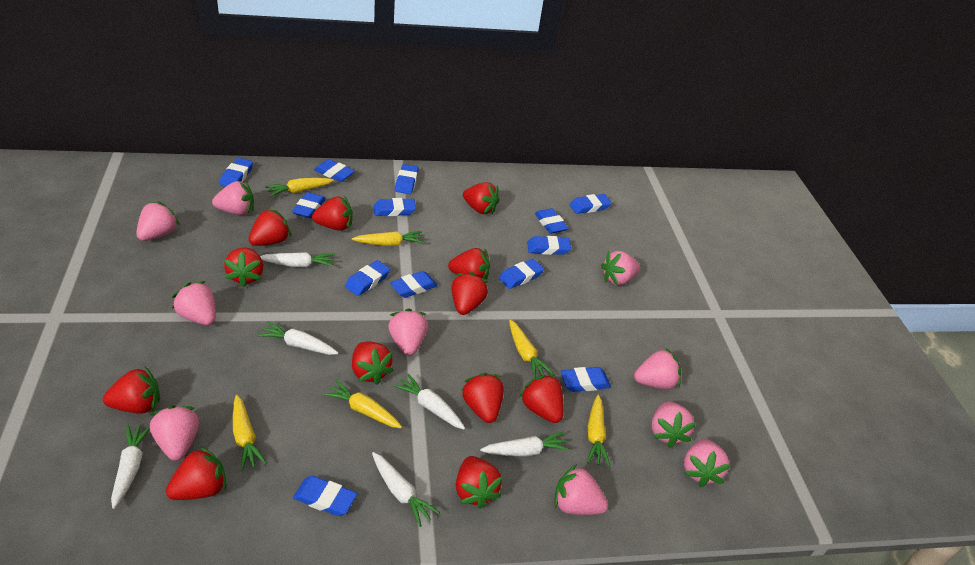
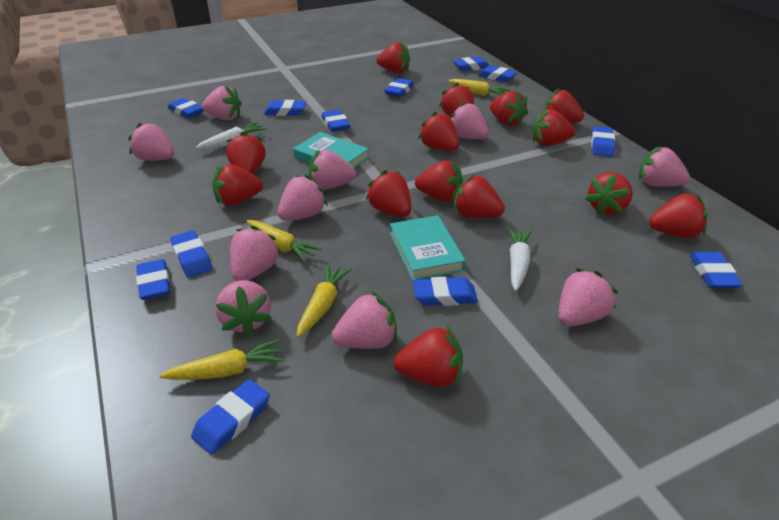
blue eraser: [219,158,253,187] [292,192,326,218] [293,476,357,516] [314,159,355,182] [345,260,391,296] [373,198,416,216] [390,271,438,298] [395,164,419,194] [499,259,544,289] [527,236,571,255] [535,208,569,234] [560,367,611,392] [570,194,611,214] = 13 -> [136,259,170,300] [168,98,203,118] [170,230,212,278] [191,379,270,455] [264,100,306,116] [321,110,350,132] [384,78,414,98] [413,277,478,306] [453,57,489,71] [478,65,518,82] [591,126,615,157] [689,252,743,288] = 12
red strawberry: [103,367,160,414] [166,446,227,500] [224,248,263,287] [248,209,291,246] [312,196,353,231] [352,342,394,384] [448,248,490,280] [451,272,488,315] [456,456,503,509] [461,373,504,423] [463,182,500,214] [519,374,563,423] = 12 -> [212,164,263,206] [226,132,266,174] [366,170,411,217] [376,42,410,73] [393,326,463,388] [415,160,463,202] [418,111,459,151] [439,82,474,117] [454,175,505,218] [490,91,528,127] [532,109,575,146] [544,88,584,123] [585,172,633,216] [649,193,707,238] = 14
turquoise book: none = 0 -> [293,132,369,168] [390,215,466,281] = 2
white carrot: [111,424,150,509] [258,322,338,355] [260,252,335,267] [372,452,440,527] [393,374,465,430] [480,431,570,457] = 6 -> [195,122,266,149] [508,227,532,291] = 2
yellow carrot: [233,395,267,471] [265,178,334,197] [323,380,402,428] [352,231,424,246] [509,320,553,378] [587,395,610,466] = 6 -> [160,339,284,380] [246,220,322,262] [297,264,352,337] [448,79,510,96] = 4

